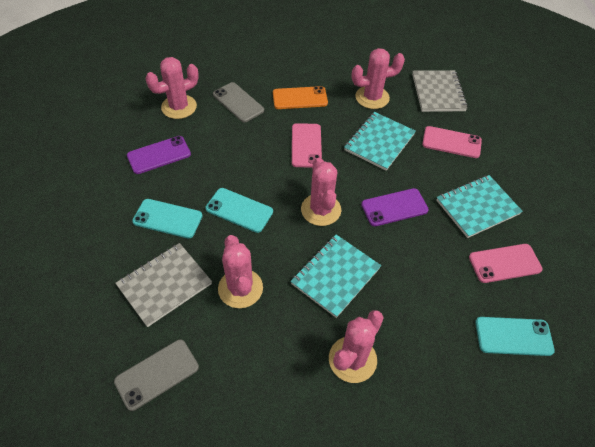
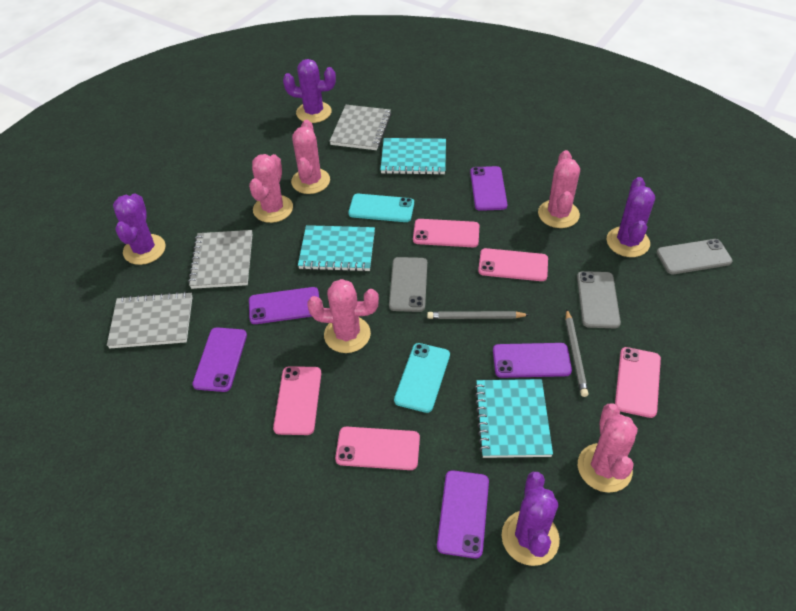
grey notebook: [115,243,212,327] [412,70,468,112] = 2 -> [107,292,193,349] [188,230,253,289] [329,105,391,150] = 3
grey pencil: none = 0 -> [427,311,529,319] [566,310,588,397] = 2
grey phone: [114,340,199,411] [213,82,264,122] = 2 -> [389,257,427,312] [577,271,621,328] [656,239,733,274] = 3
orange phone: [273,86,328,109] = 1 -> none = 0
pink phone: [292,123,322,168] [422,126,482,158] [469,244,543,283] = 3 -> [273,366,321,435] [335,427,420,470] [413,219,479,247] [478,248,548,281] [615,347,661,418] = 5
purple cactus: none = 0 -> [113,193,165,265] [283,59,336,123] [501,472,560,566] [606,177,655,257] = 4
purple phone: [127,136,191,174] [361,188,429,226] = 2 -> [192,327,247,392] [249,287,319,324] [437,470,489,558] [470,166,507,211] [493,343,572,378] = 5
turquoise phone: [132,199,203,238] [205,188,273,233] [475,317,555,356] = 3 -> [348,194,414,222] [394,343,450,413] = 2

